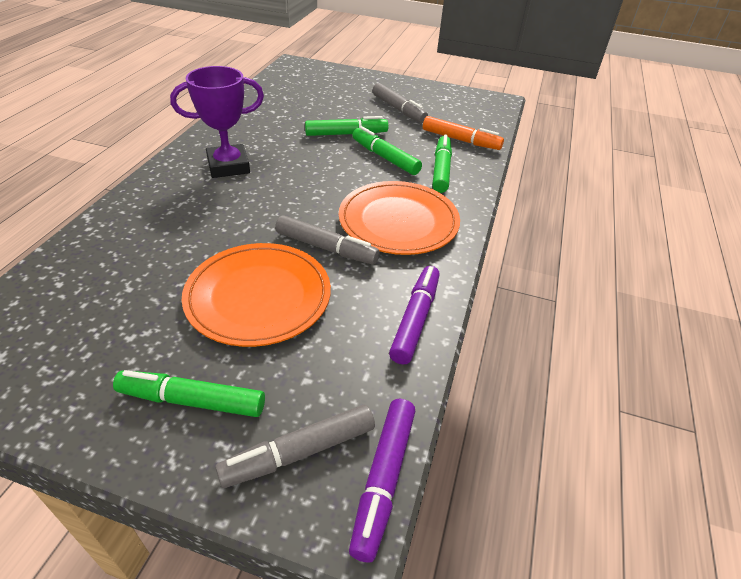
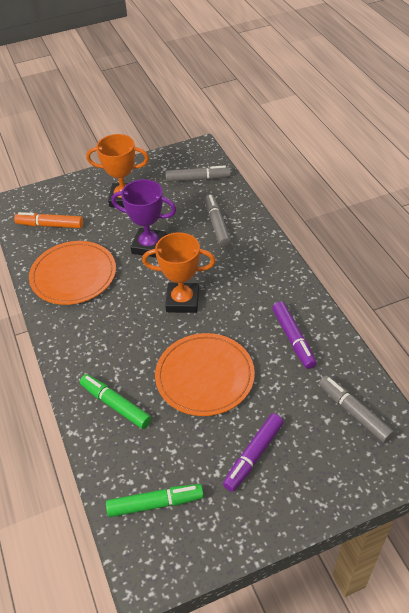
green marker: [113,370,265,417] [305,116,389,136] [352,126,422,175] [432,134,452,193] = 4 -> [80,374,151,429] [106,484,204,517] = 2
orange trophy: none = 0 -> [86,134,149,207] [142,232,216,313] = 2

